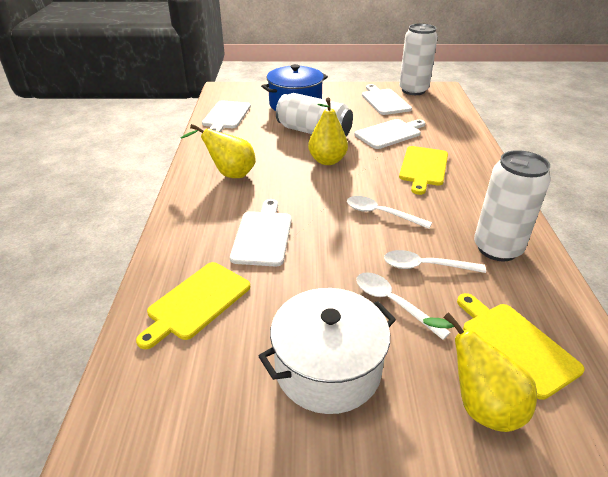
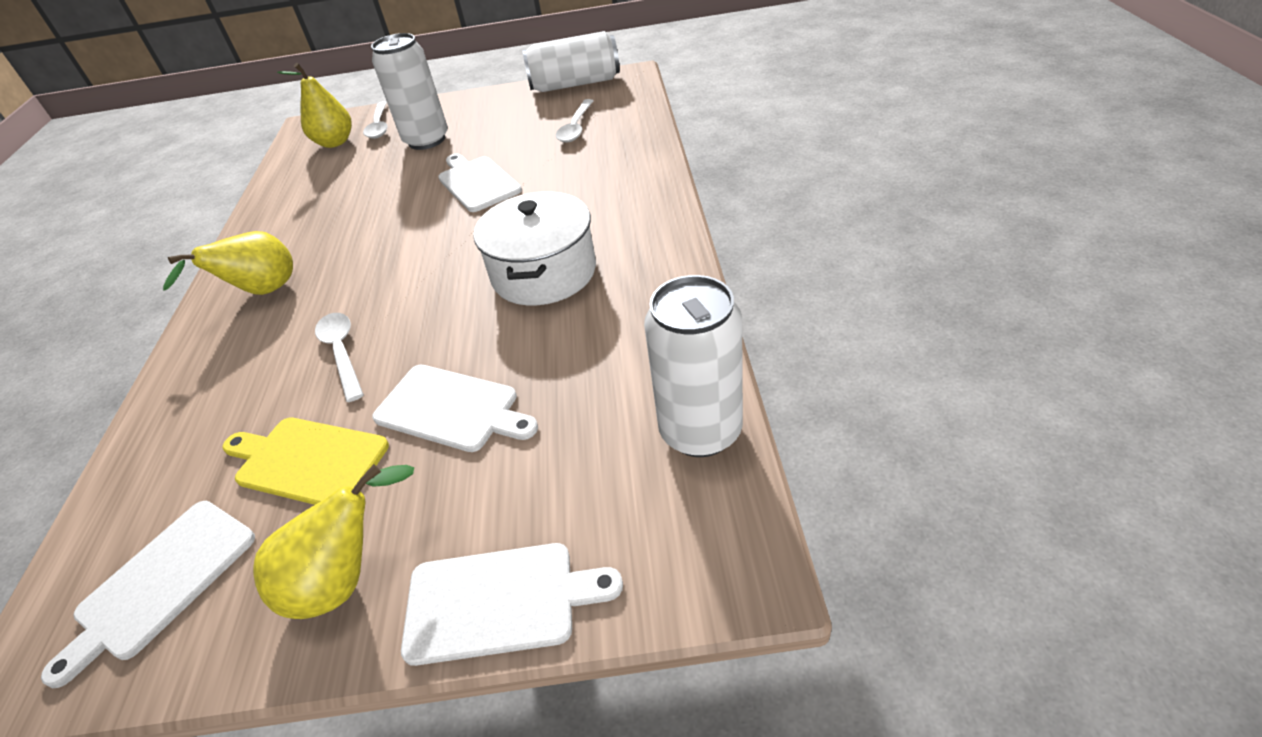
blue pot: [261,64,328,111] = 1 -> none = 0
yellow cutting board: [136,262,250,349] [399,146,448,195] [457,293,585,400] = 3 -> [222,418,389,505] = 1

